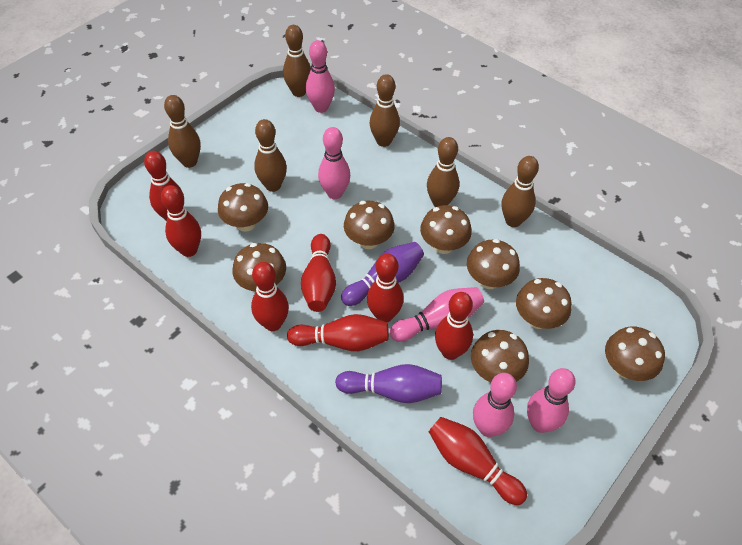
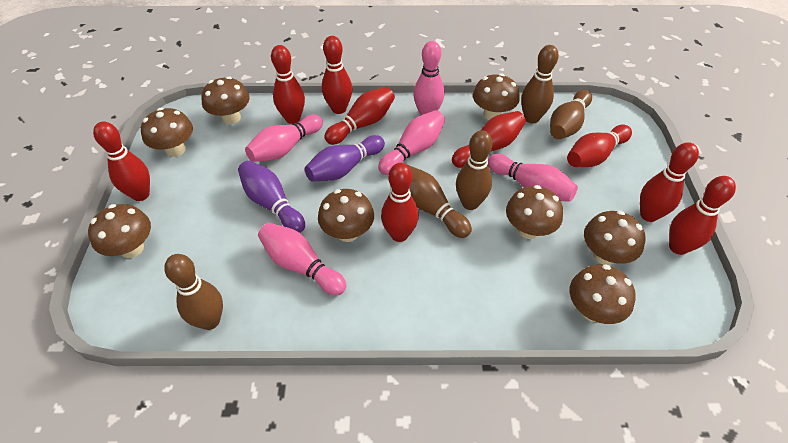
brown bowling pin: [164,95,201,168] [254,119,287,192] [283,25,311,97] [369,74,400,147] [427,137,459,207] [502,156,539,227] = 6 -> [164,254,223,330] [406,164,472,238] [456,130,493,210] [521,45,559,123] [550,90,592,139] = 5
red bowling pin: [144,151,184,221] [161,185,201,257] [251,262,289,331] [287,314,389,351] [301,234,336,312] [367,253,404,322] [429,417,527,505] [435,292,473,360] = 8 -> [93,122,150,201] [271,45,305,124] [322,36,352,114] [324,87,395,145] [381,163,419,242] [452,111,526,168] [567,125,632,167] [640,142,699,222] [669,176,736,255] = 9

